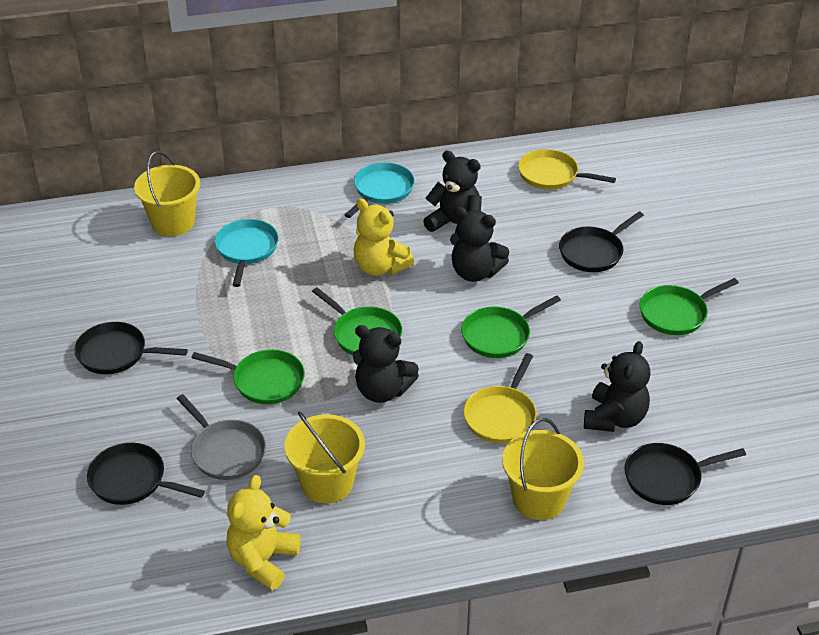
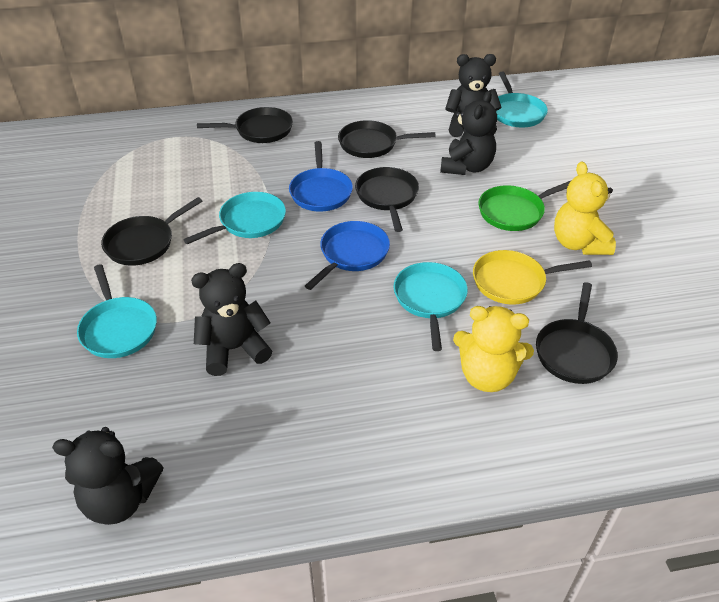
black pan: [74,322,188,374] [87,443,205,505] [559,211,644,272] [624,443,746,505] = 4 -> [101,197,202,266] [197,107,293,143] [338,120,436,158] [355,167,419,232] [536,282,618,384] = 5
blue pan: none = 0 -> [289,141,353,212] [305,221,390,290] = 2
green pan: [192,350,305,404] [312,287,402,355] [461,295,561,358] [640,278,739,335] = 4 -> [478,181,571,231] = 1
grey pan: [177,394,266,480] = 1 -> none = 0
turquoise pan: [215,219,279,287] [345,162,415,218] = 2 -> [77,264,157,358] [183,192,286,244] [393,262,468,351] [496,72,548,128] = 4
yellow bucket: [134,151,200,236] [285,411,365,504] [502,418,584,520] = 3 -> none = 0
yellow pan: [463,353,537,443] [518,149,616,190] = 2 -> [473,250,592,305] = 1

